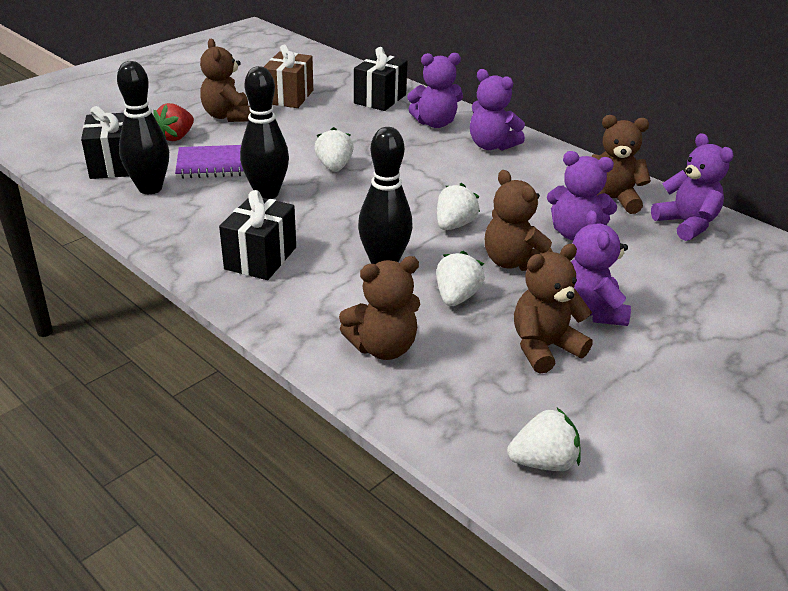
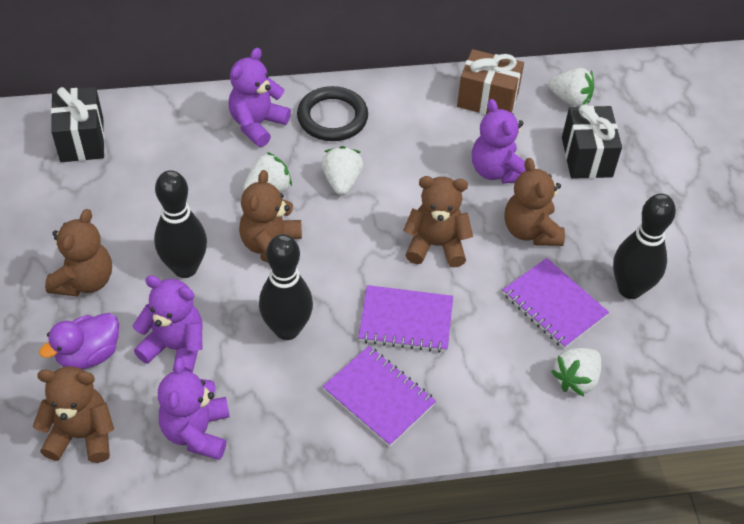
black gift: [81,106,129,179] [219,190,296,280] [354,47,408,111] = 3 -> [51,87,104,162] [562,105,622,179] = 2
black ring: none = 0 -> [297,86,368,141] = 1
purple duck: none = 0 -> [39,313,119,370] = 1
purple notebook: [175,145,245,179] = 1 -> [322,346,436,447] [358,285,453,353] [503,258,609,349] = 3
purple teddy bear: [407,53,463,128] [470,69,525,151] [547,151,617,240] [571,210,631,326] [651,133,734,241] = 5 -> [133,275,203,373] [158,358,230,460] [229,48,291,147] [472,99,526,184] = 4
red strawberry: [153,103,194,141] = 1 -> none = 0

